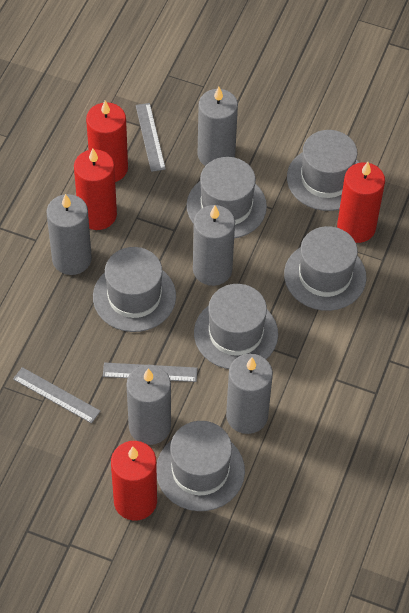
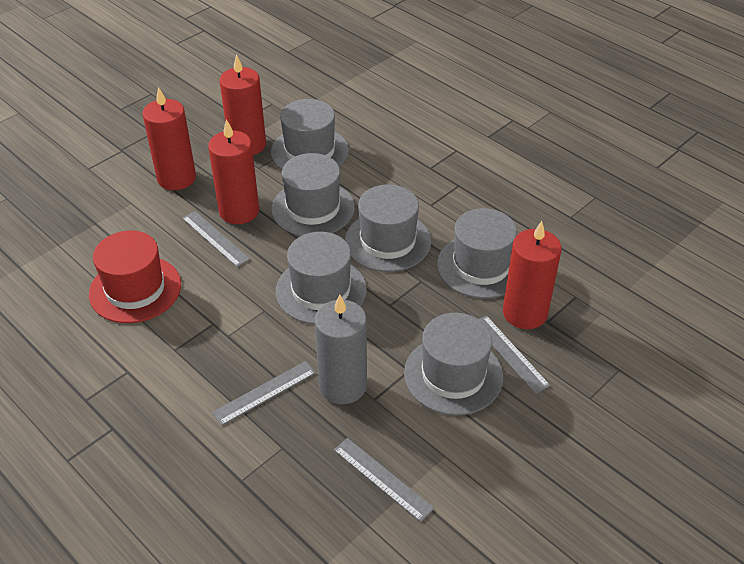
grey candle: [47,194,92,275] [127,365,171,445] [193,205,235,286] [197,87,238,166] [226,354,273,434] = 5 -> [315,294,367,404] = 1
grey ruler: [13,367,100,423] [103,362,198,382] [136,103,166,172] = 3 -> [182,211,250,267] [212,361,316,426] [334,438,434,522] [479,315,551,394] = 4
red hat: none = 0 -> [89,231,181,323] = 1

